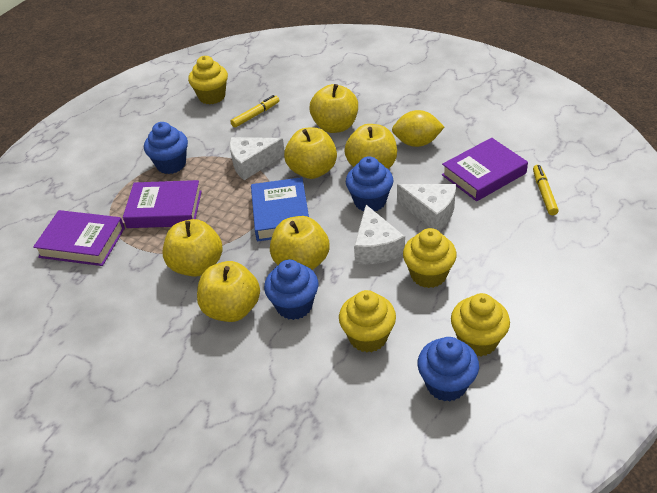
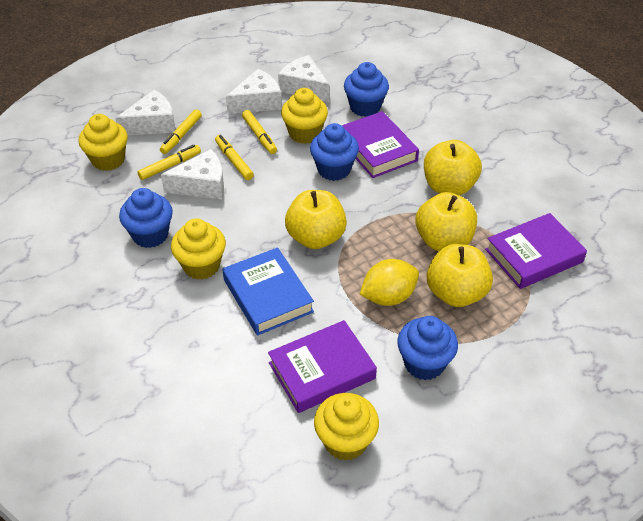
white cheese: [229,137,285,180] [354,205,405,264] [397,184,456,230] = 3 -> [115,90,175,135] [161,149,224,199] [226,69,282,114] [278,55,330,102] = 4
yellow apple: [163,219,223,277] [197,261,260,322] [270,216,330,270] [284,128,337,179] [309,84,358,133] [344,124,397,169] = 6 -> [285,190,347,249] [416,192,477,251] [424,140,482,196] [427,244,493,307] = 4
yellow marker: [230,95,279,128] [533,165,559,215] = 2 -> [137,144,201,180] [160,109,202,154] [215,135,254,180] [242,110,277,154] = 4

